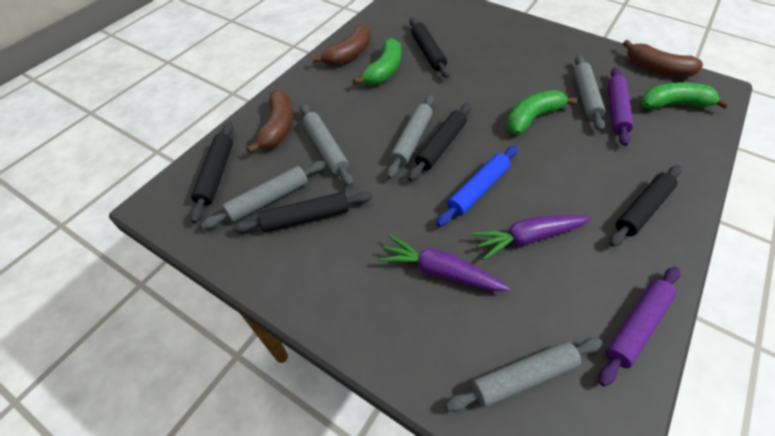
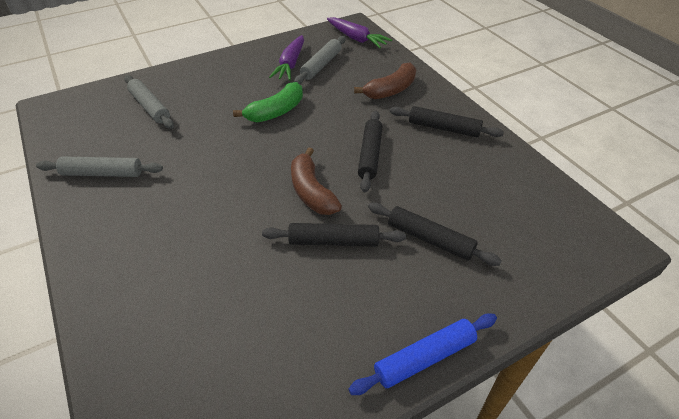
black rolling pin: [190,122,233,223] [233,192,372,233] [408,103,471,181] [409,17,450,78] [609,165,682,247] = 5 -> [262,223,406,247] [358,111,382,192] [368,202,502,266] [390,106,504,137] = 4
brown banana: [247,90,294,154] [312,24,371,66] [623,40,703,77] = 3 -> [291,148,342,215] [354,63,416,99] = 2
green banana: [353,38,401,85] [507,90,577,135] [641,83,730,110] = 3 -> [233,82,303,123] = 1
grey rolling pin: [201,161,326,229] [300,104,353,186] [387,95,434,179] [445,338,603,412] [574,55,605,131] = 5 -> [36,157,163,177] [124,75,174,129] [294,36,346,84] = 3
purple rolling pin: [599,267,680,387] [608,67,633,146] = 2 -> none = 0

